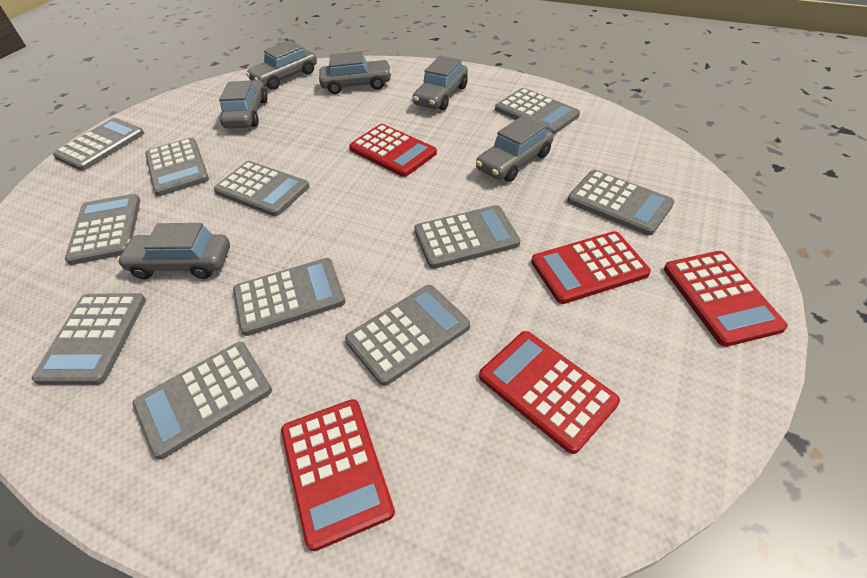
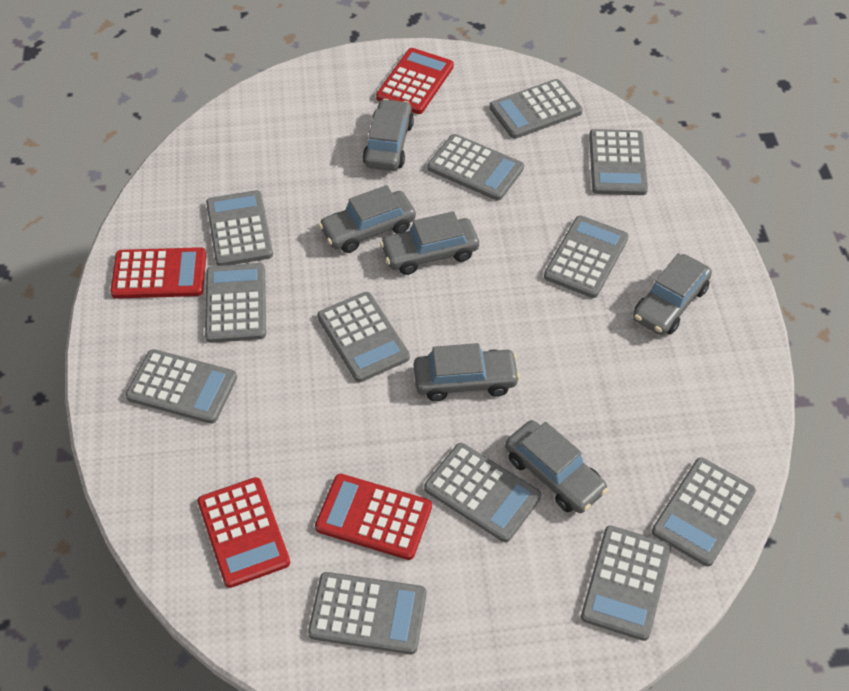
grey calculator: [32,293,146,385] [53,118,144,171] [65,194,140,265] [133,342,272,459] [145,138,209,196] [214,161,309,216] [233,258,345,336] [345,285,470,386] [414,205,520,269] [495,88,580,135] [567,170,675,236] = 11 -> [126,349,237,424] [205,263,266,343] [206,190,273,266] [308,572,426,654] [317,292,410,382] [424,443,541,542] [428,134,524,200] [490,79,583,139] [544,215,629,298] [581,526,671,641] [589,129,648,195] [652,457,756,567] = 12
red calculator: [281,399,395,551] [349,124,437,177] [479,331,620,454] [531,231,651,304] [664,251,788,347] = 5 -> [110,247,206,299] [197,477,290,588] [315,474,432,560] [376,48,454,114] = 4

